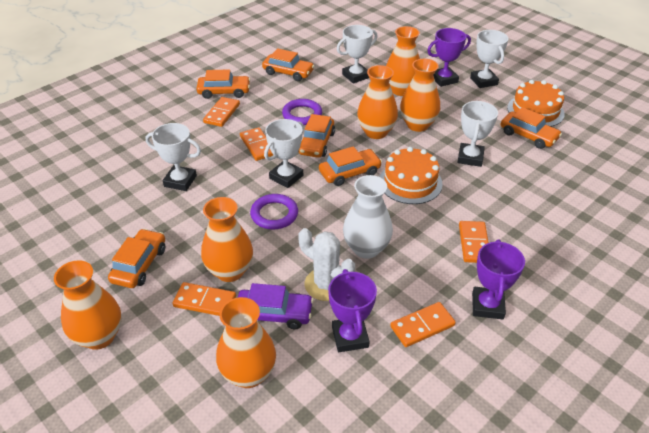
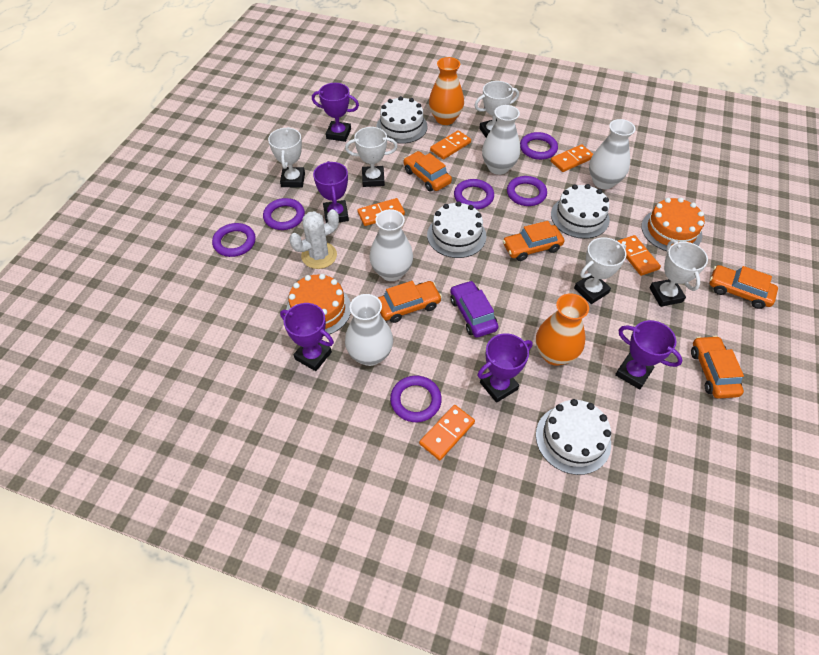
orange car: [108,229,165,288] [196,69,250,99] [262,48,314,81] [298,114,335,158] [319,146,382,186] [501,107,562,149] = 6 -> [378,281,442,323] [404,151,452,192] [503,221,564,261] [691,336,744,399] [710,265,778,309] = 5
orange vase: [54,260,121,350] [201,197,253,282] [216,297,276,388] [357,65,398,139] [386,26,420,96] [400,59,440,132] = 6 -> [429,57,464,125] [536,293,589,366] = 2
purple ring: [250,194,298,230] [282,99,322,125] = 2 -> [212,223,256,257] [263,198,305,230] [390,376,442,422] [454,179,494,209] [507,176,547,206] [520,132,558,160] = 6
purple trophy: [328,269,377,352] [427,28,471,87] [472,240,525,319] = 3 -> [280,303,334,371] [312,83,359,142] [313,161,349,223] [477,333,532,403] [615,320,683,390] = 5
white cake: none = 0 -> [376,96,428,144] [427,201,486,258] [536,399,611,475] [551,184,610,239] = 4
white vase: [343,175,393,259] = 1 -> [345,294,393,366] [369,209,413,281] [482,105,520,175] [589,119,636,189] = 4

